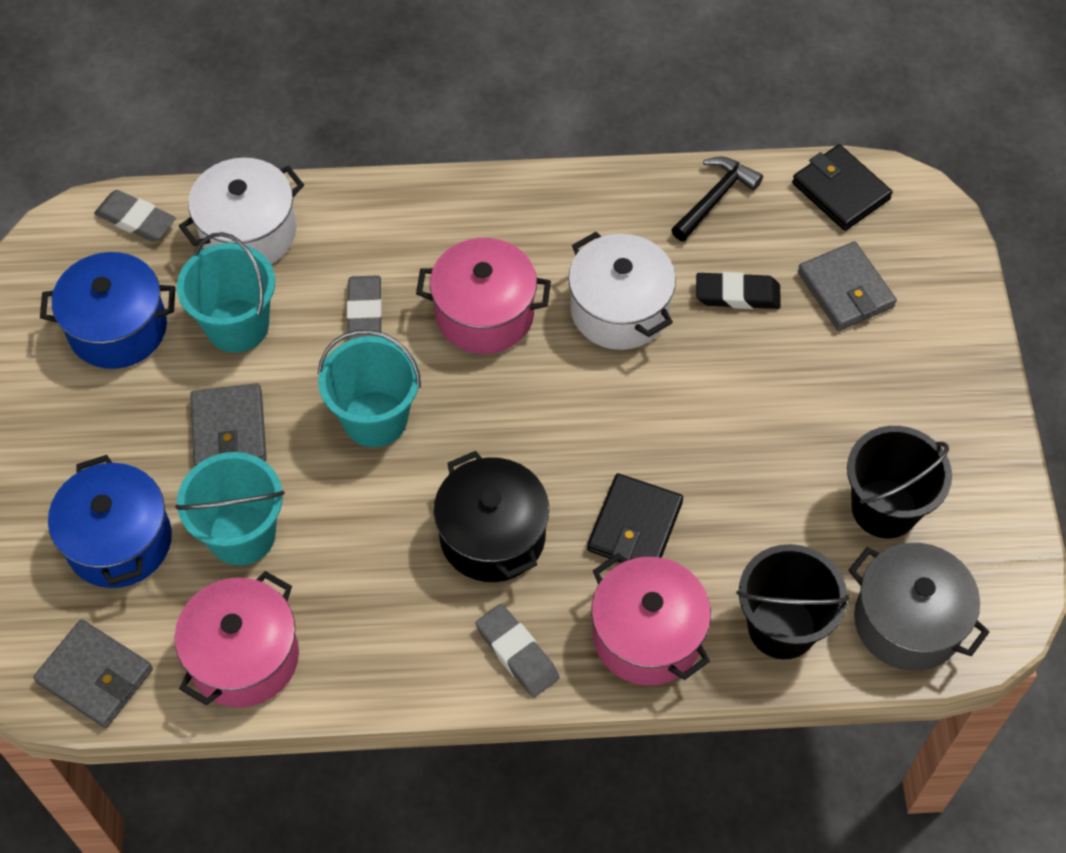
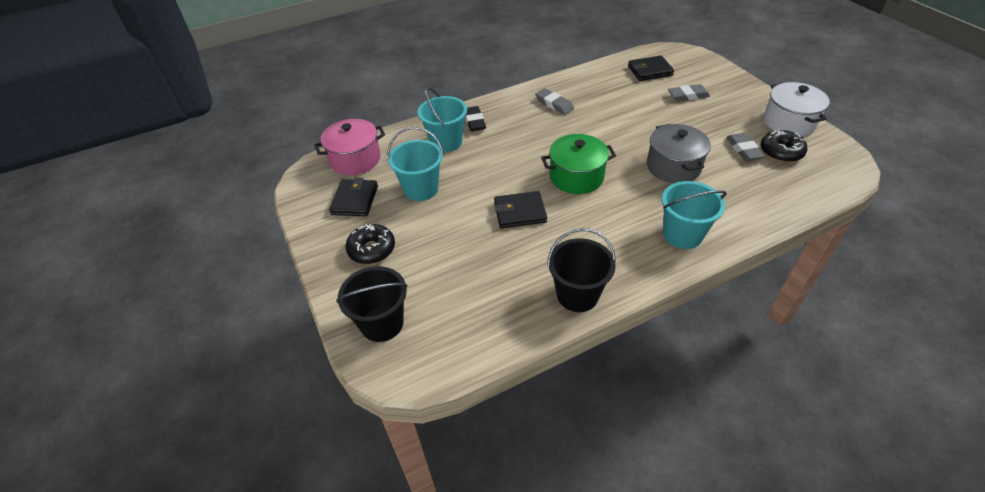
black donut: none = 0 -> [345,224,395,264] [761,130,807,162] = 2
black hammer: [671,156,763,241] = 1 -> none = 0
black pot: [433,451,549,582] = 1 -> none = 0
black wallet: [587,473,683,563] [792,144,893,231] = 2 -> [329,177,378,216] [494,191,547,228] [628,56,674,81] = 3
blue pot: [40,252,175,369] [48,455,172,588] = 2 -> none = 0
green pot: none = 0 -> [541,134,616,194] = 1
grey wallet: [33,619,153,728] [190,383,266,466] [798,241,897,331] = 3 -> none = 0
pink pot: [175,571,299,708] [416,238,551,354] [591,553,711,686] = 3 -> [314,119,385,175] = 1
white pot: [179,158,304,264] [568,232,676,350] = 2 -> [763,82,830,136] = 1

